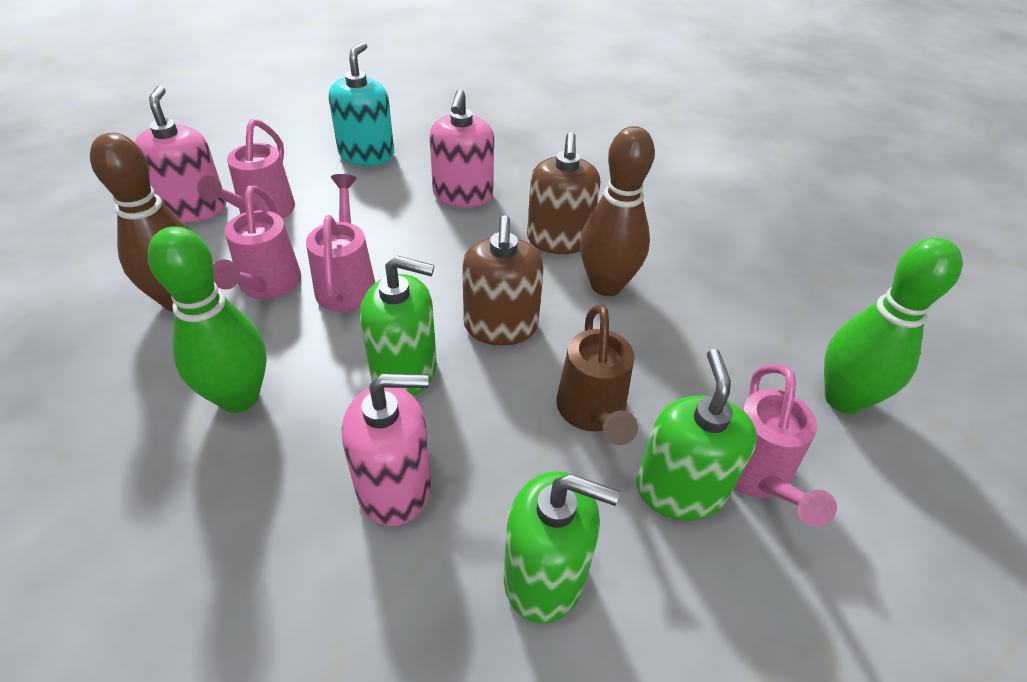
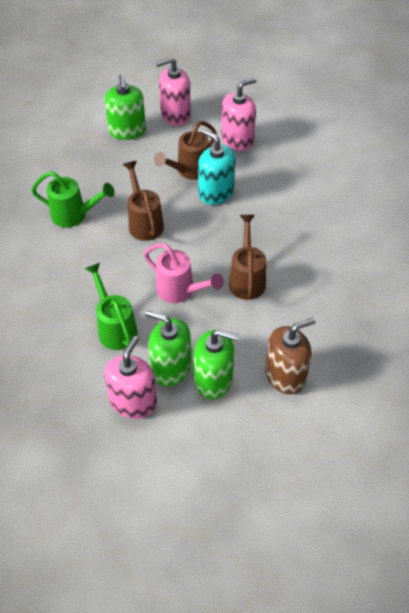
brown bowling pin: [90,133,189,312] [580,126,655,296] = 2 -> none = 0
brown soap dispenser: [462,215,544,346] [527,132,601,254] = 2 -> [265,318,315,394] = 1
brown watering can: [556,304,638,445] = 1 -> [123,161,164,241] [154,121,217,180] [229,215,266,300] = 3
green bowling pin: [148,226,267,413] [824,238,962,414] = 2 -> none = 0
green watering can: none = 0 -> [31,171,115,228] [85,263,138,350] = 2
pink watering can: [197,119,295,219] [213,186,301,299] [306,174,375,312] [734,364,837,527] = 4 -> [144,243,224,303] = 1

